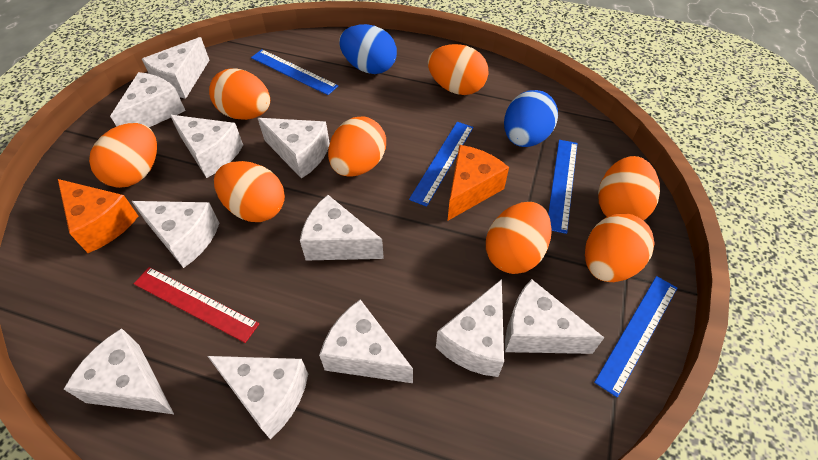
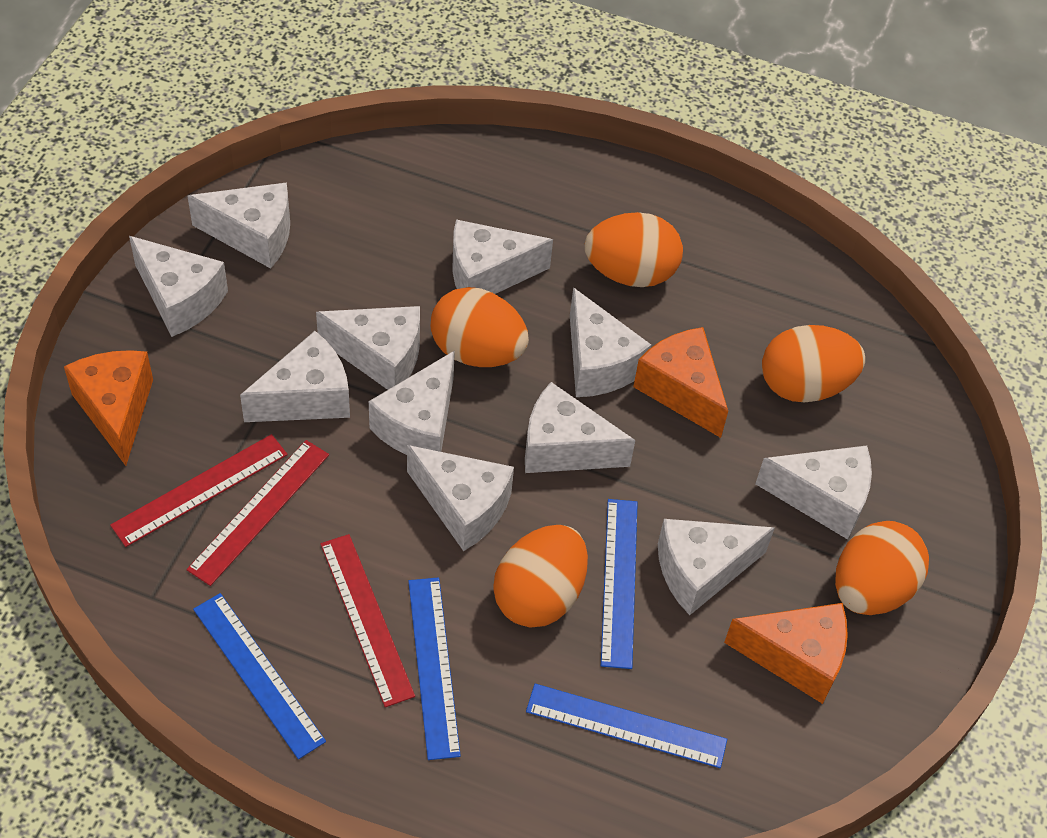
blue egg: [339,24,397,74] [504,90,558,147] = 2 -> none = 0
orange cheese: [58,179,138,253] [447,145,509,221] = 2 -> [64,350,153,466] [633,327,728,438] [724,603,848,704] = 3
orange egg: [89,123,157,188] [209,68,270,120] [214,161,285,222] [328,116,386,177] [428,44,489,95] [486,202,552,274] [585,213,655,282] [598,156,660,220] = 8 -> [431,287,529,367] [493,525,588,628] [585,212,683,287] [762,325,865,402] [835,521,929,615] = 5
red ruler: [134,267,259,343] = 1 -> [110,434,288,547] [187,440,329,586] [320,534,415,707] = 3

